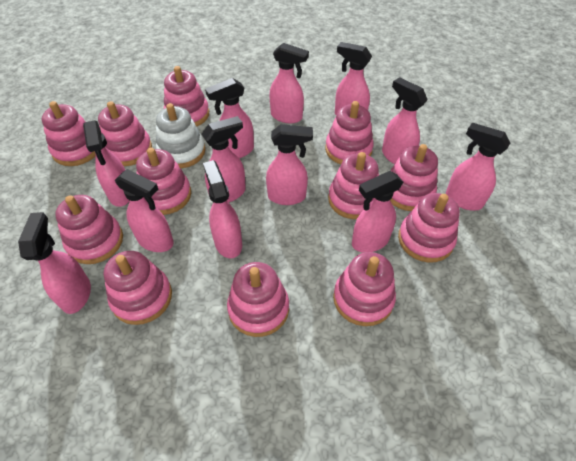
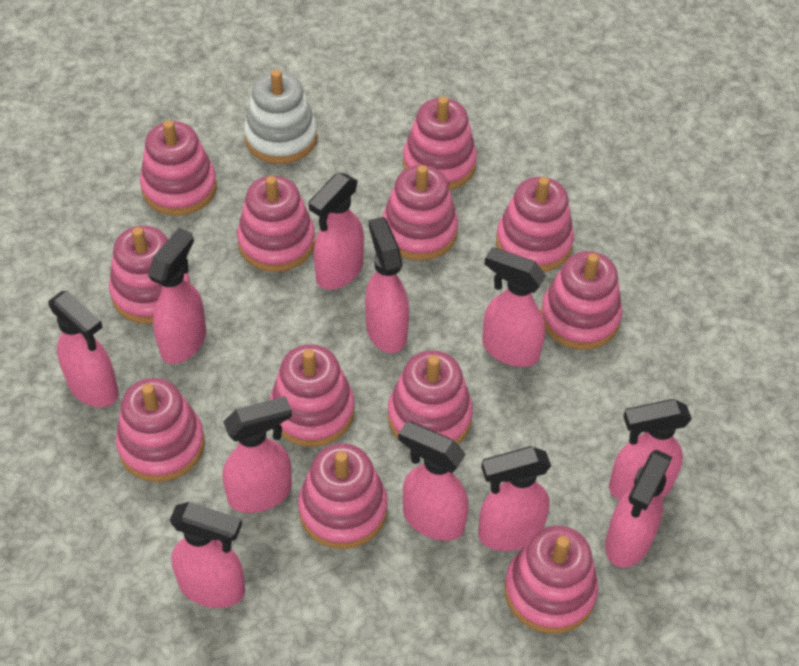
pink spray bottle: [18,212,91,314] [83,120,130,207] [115,169,174,252] [201,116,246,203] [203,160,242,258] [205,78,254,158] [266,124,313,205] [269,43,309,123] [335,42,372,115] [352,171,403,253] [382,77,428,164] [446,123,510,211] = 12 -> [48,291,119,407] [148,228,206,364] [170,502,245,608] [222,396,292,513] [309,173,364,290] [365,217,409,353] [398,421,469,541] [478,446,551,551] [482,247,546,367] [605,450,672,567] [609,399,692,500] = 11

